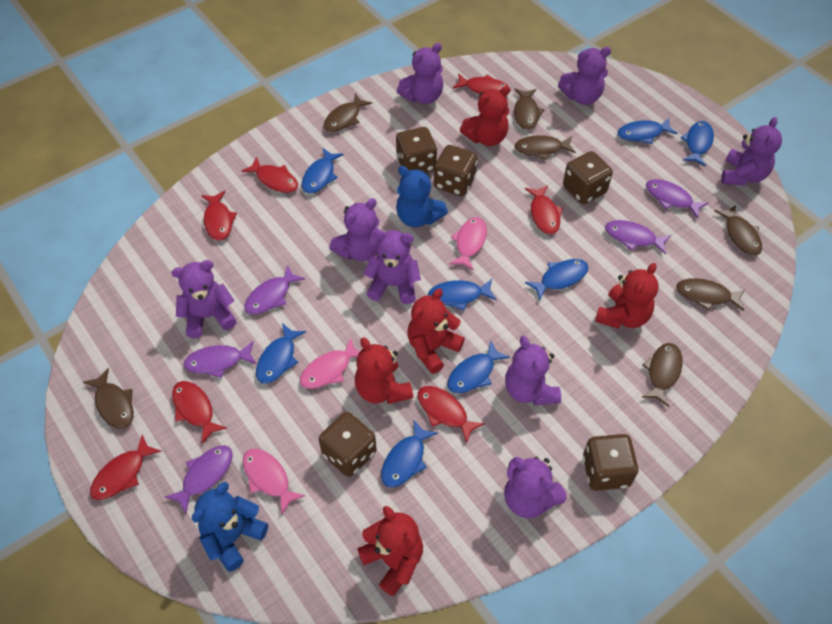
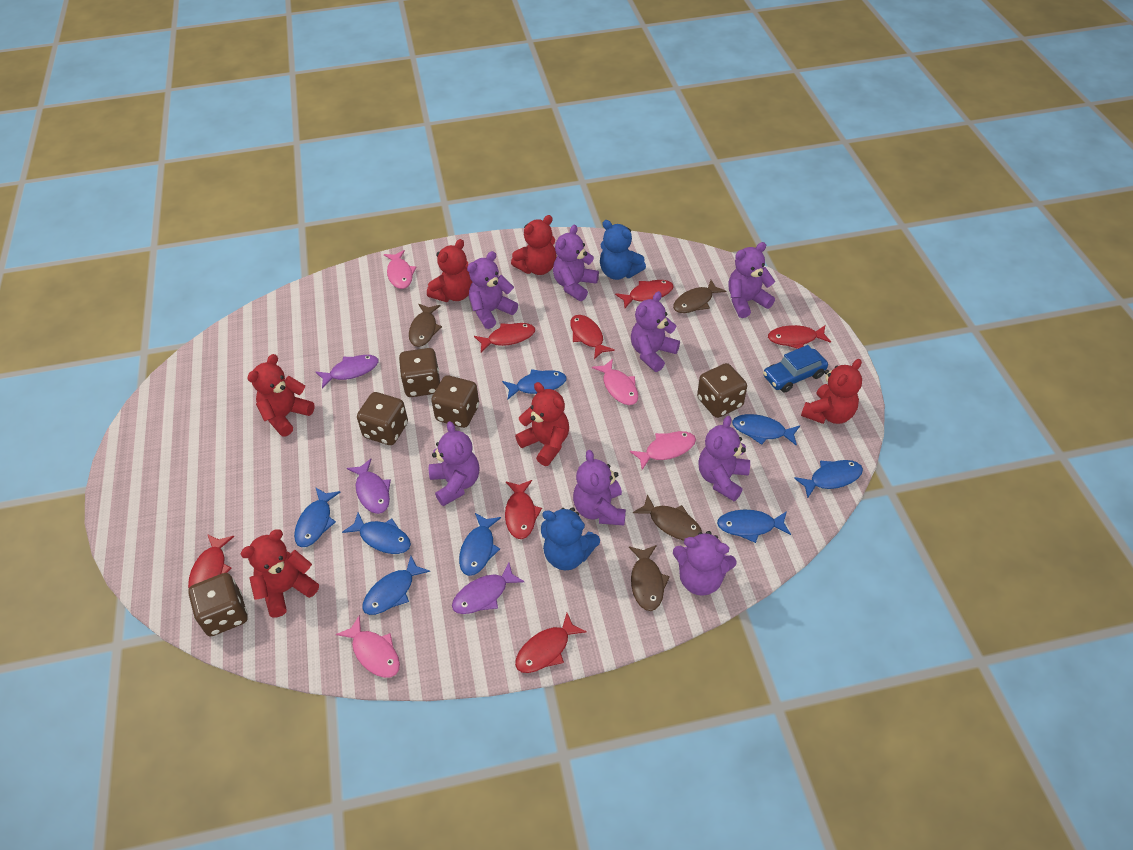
blue car: none = 0 -> [763,345,828,393] = 1
brown fish: [83,368,134,429] [324,94,372,132] [514,89,545,130] [515,135,576,160] [641,343,683,407] [676,278,745,311] [714,205,762,255] = 7 -> [409,304,442,347] [629,545,670,611] [633,494,702,541] [673,280,726,313] = 4
pink fish: [243,449,305,515] [300,338,360,389] [449,217,487,271] = 3 -> [336,615,400,678] [384,250,416,289] [592,359,638,405] [630,431,696,470] = 4
purple fish: [165,445,233,514] [183,341,256,378] [244,265,305,314] [605,220,671,255] [646,179,708,219] = 5 -> [316,355,379,389] [347,459,391,514] [452,562,525,614] = 3
red teddy bear: [355,337,413,404] [357,506,423,596] [407,288,465,374] [460,86,510,146] [595,263,658,329] = 5 -> [241,529,319,617] [247,354,315,437] [427,239,472,302] [511,215,556,275] [515,382,569,466] [801,359,862,424] = 6

